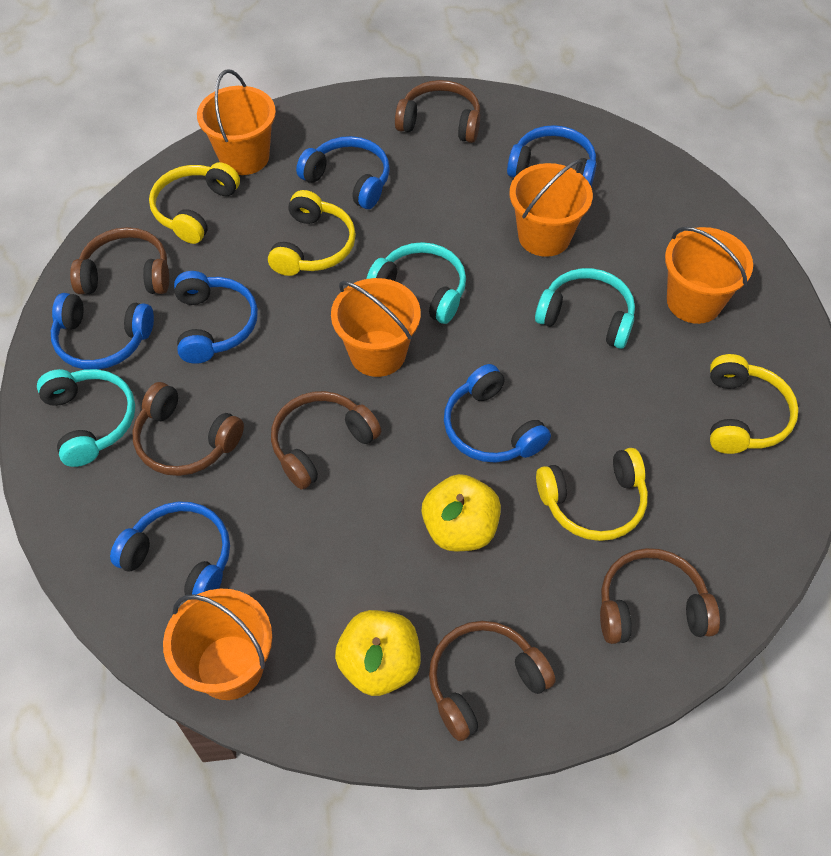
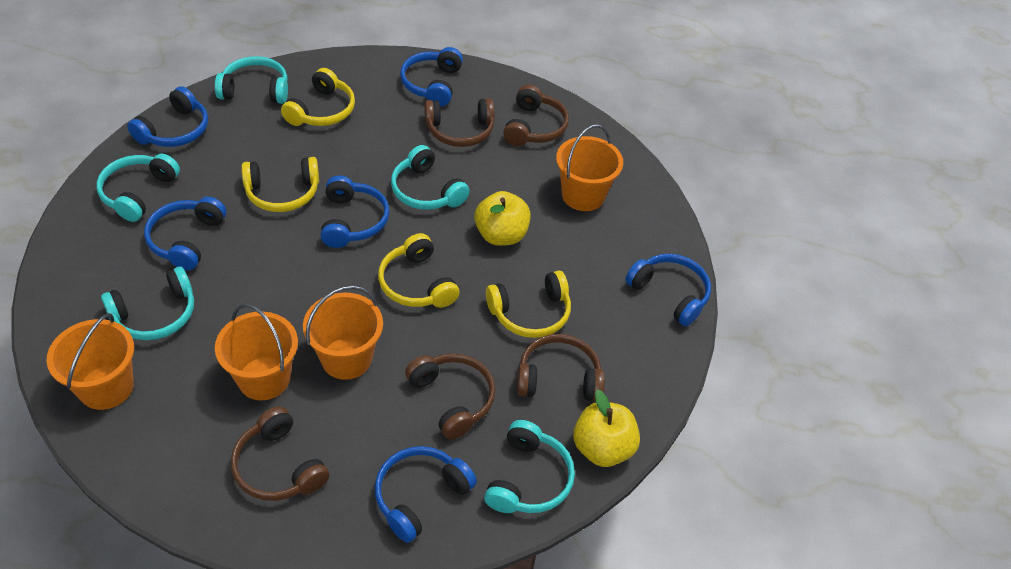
brown headphones: [70,227,169,294] [132,382,244,476] [271,391,381,489] [395,80,480,143] [429,621,556,741] [600,548,720,644] = 6 -> [231,406,330,501] [405,354,496,440] [424,98,495,147] [503,85,569,146] [517,334,605,401] = 5
orange bucket: [163,589,272,700] [197,70,276,175] [331,278,421,377] [509,159,593,257] [665,227,753,324] = 5 -> [46,313,134,410] [215,304,298,400] [303,285,383,380] [556,124,623,211] = 4
turquoise headphones: [37,369,135,467] [367,242,466,324] [535,268,635,349] = 3 -> [96,154,180,222] [101,266,194,340] [215,56,288,104] [391,145,470,210] [484,420,575,513] = 5

